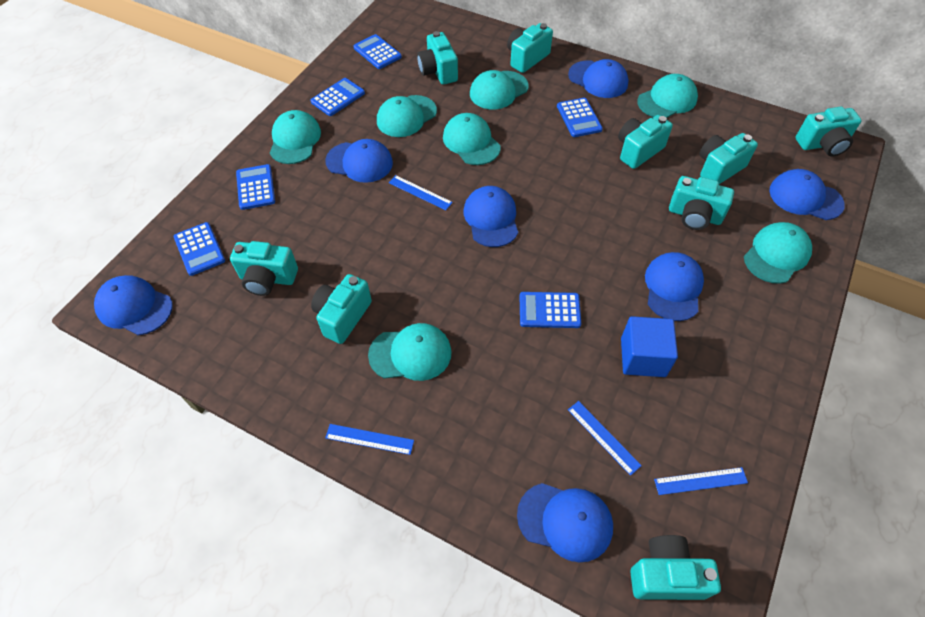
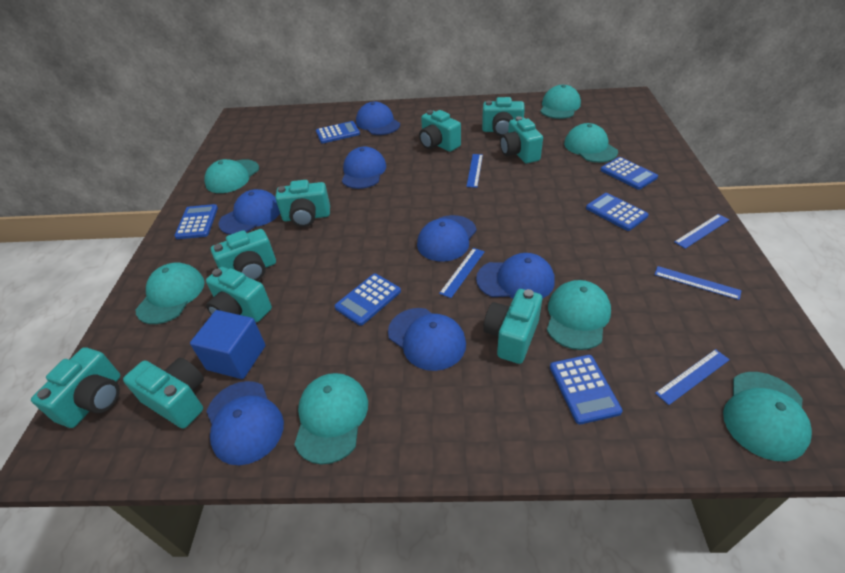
blue ruler: [325,424,414,455] [389,175,453,210] [568,401,642,476] [654,467,748,495] = 4 -> [439,248,485,298] [466,154,483,188] [654,266,742,300] [655,349,730,405] [674,214,729,249] = 5

